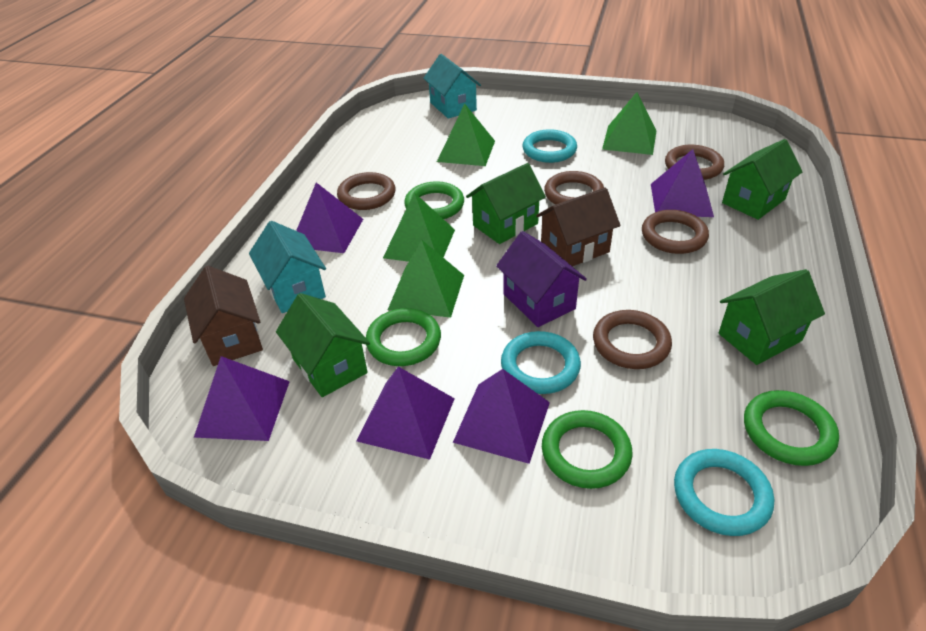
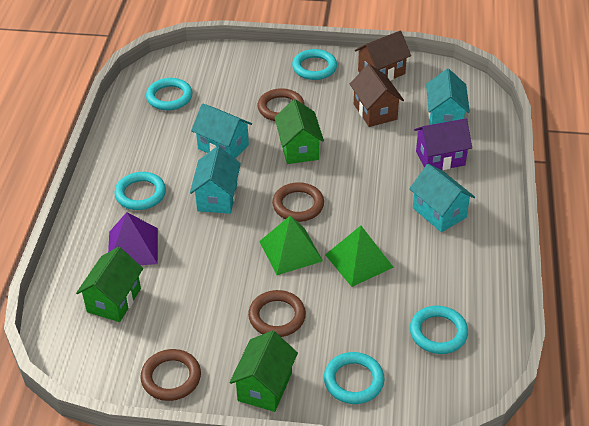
brown ring: [337,172,396,210] [544,171,604,205] [593,310,672,369] [642,210,709,254] [665,145,724,180] = 5 -> [140,349,201,401] [248,290,306,337] [257,88,304,121] [272,182,324,222] = 4
green house: [276,293,370,397] [466,163,546,244] [718,269,825,365] [722,139,803,220] = 4 -> [76,247,143,322] [229,330,298,412] [274,99,324,164] = 3
green pyramid: [383,192,455,262] [388,240,464,318] [437,104,495,166] [602,92,657,155] = 4 -> [259,216,323,275] [325,226,394,287] = 2
green ring: [366,308,441,366] [404,181,464,219] [542,410,633,489] [744,390,839,466] = 4 -> none = 0
purple pyramid: [194,356,290,441] [296,183,363,253] [356,367,455,460] [453,369,550,464] [651,149,714,217] = 5 -> [108,212,158,265] = 1
turquoise house: [249,221,326,313] [423,54,481,119] = 2 -> [190,146,241,214] [191,104,252,158] [409,164,475,232] [426,69,470,125] = 4
turquoise ring: [501,331,581,394] [523,129,577,163] [674,449,774,536] = 3 -> [114,172,166,210] [146,78,192,110] [292,49,337,80] [324,352,384,404] [410,306,468,354] = 5

